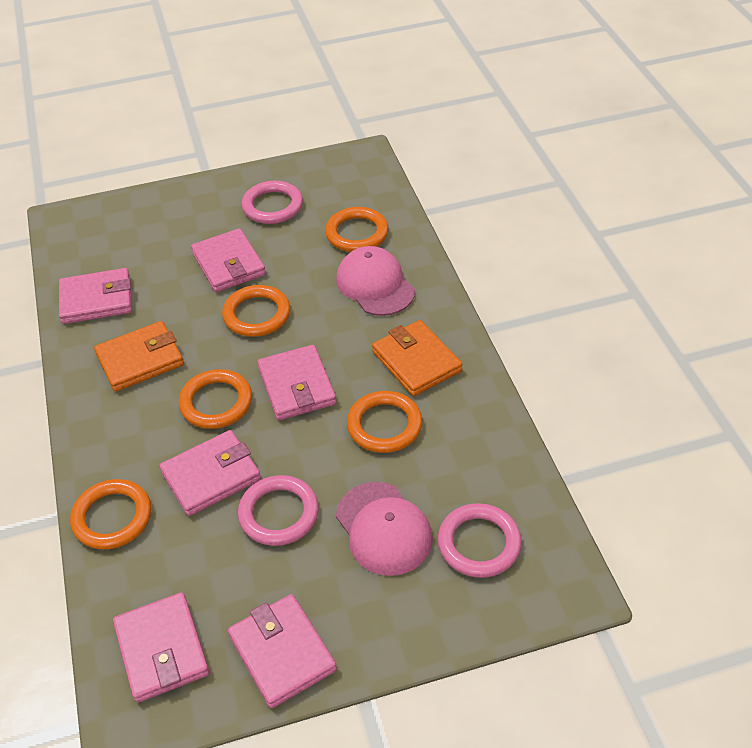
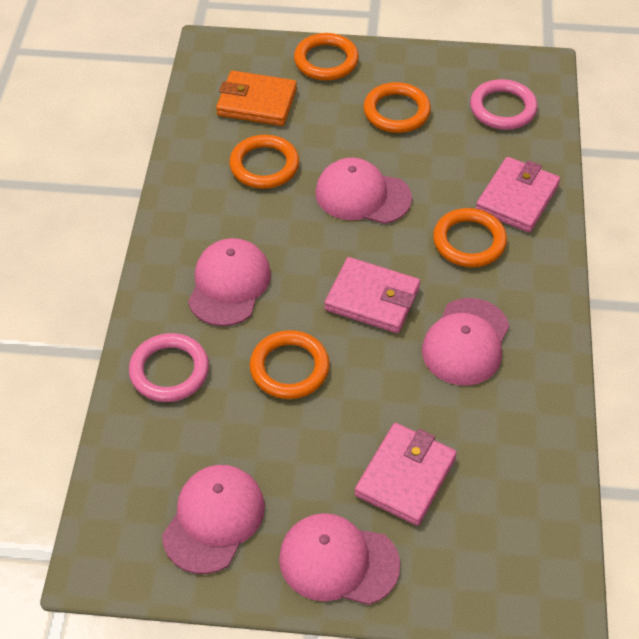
orange wallet: [94,321,184,392] [372,320,462,396] = 2 -> [216,71,297,126] = 1
pink cap: [336,246,415,316] [336,482,433,576] = 2 -> [162,465,265,574] [188,238,271,326] [279,513,400,605] [315,158,412,224] [422,298,510,385] = 5
pink ring: [238,475,319,546] [242,181,303,224] [438,503,522,578] = 3 -> [129,333,209,402] [470,79,538,130] = 2
pink wallet: [59,268,132,324] [113,592,209,703] [159,430,261,516] [191,228,266,292] [228,594,337,708] [257,345,336,420] = 6 -> [325,257,420,333] [355,423,457,526] [476,157,560,232] = 3

